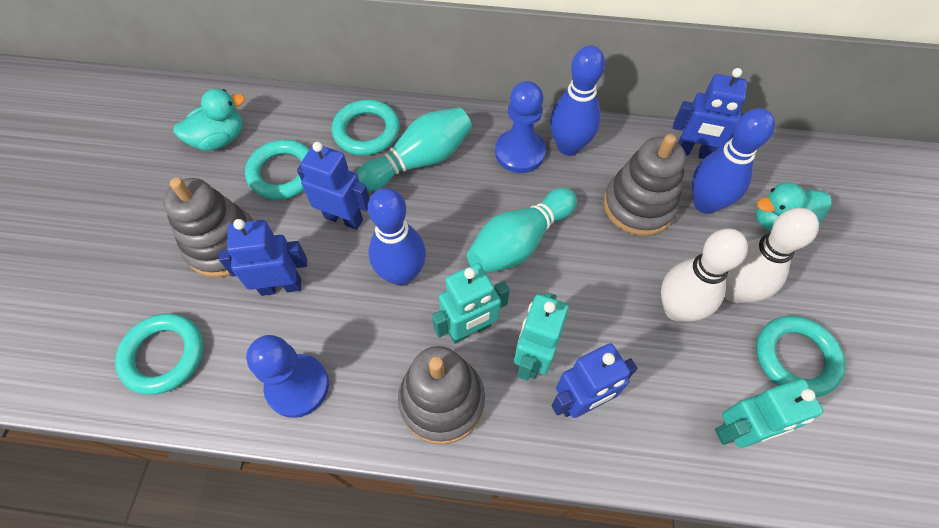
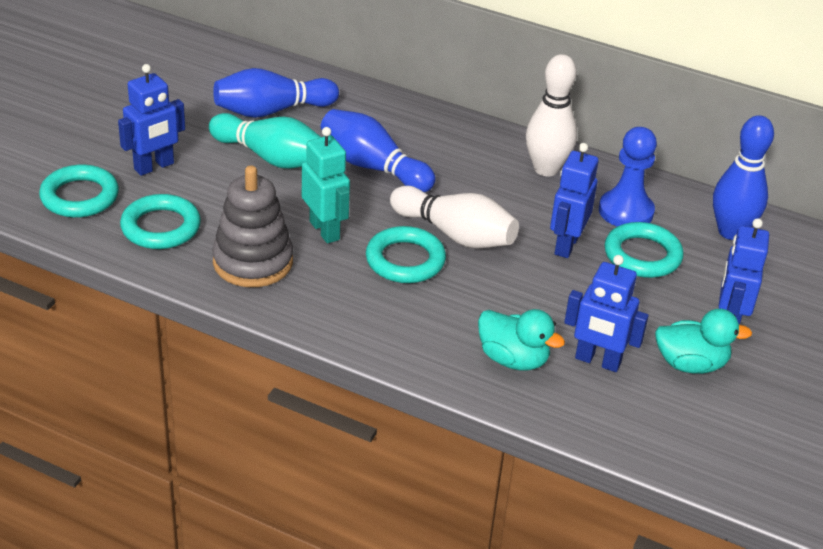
blue pawn: [246,335,329,418] [495,81,546,173] = 2 -> [599,127,657,226] = 1
grey stacking toy: [163,177,253,278] [398,346,485,445] [603,134,686,236] = 3 -> [212,165,293,287] = 1
turquoise bowling pin: [356,107,472,191] [467,188,577,273] = 2 -> [209,113,321,169] = 1
turquoise robot: [432,263,510,344] [514,292,568,381] [715,379,823,448] = 3 -> [302,127,350,244] = 1

